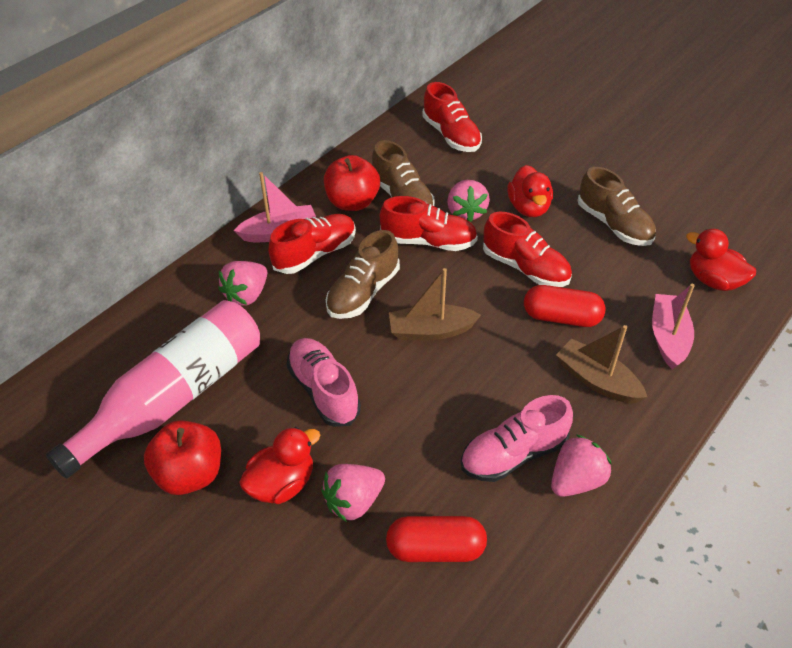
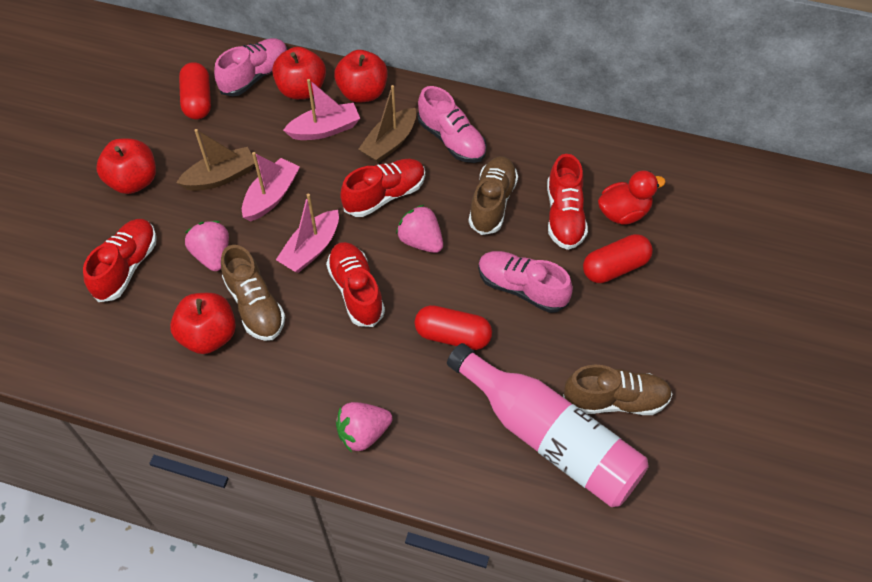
pink boat: [234,172,316,242] [652,284,695,369] = 2 -> [242,152,300,221] [276,194,339,273] [283,79,360,140] = 3
pink shoe: [287,338,361,427] [461,395,573,482] = 2 -> [214,38,288,96] [418,86,487,163] [478,251,573,313] = 3
pink strawberry: [218,261,267,306] [321,464,385,522] [447,180,490,222] [551,434,612,497] = 4 -> [185,221,229,271] [336,402,392,452] [396,205,443,253] = 3
red apple: [144,420,221,495] [324,155,380,211] = 2 -> [96,138,156,194] [170,293,236,354] [272,47,326,99] [334,50,387,103] = 4
red capsule: [386,516,487,562] [524,285,605,327] = 2 -> [179,62,211,119] [415,305,492,350] [583,234,653,283] = 3
red duck: [239,427,320,504] [507,165,553,217] [686,229,756,291] = 3 -> [598,170,666,225] = 1

